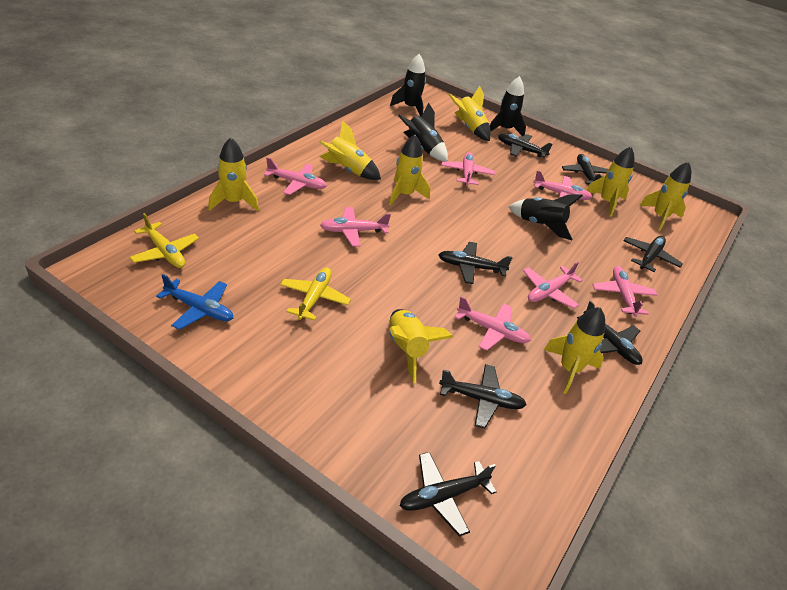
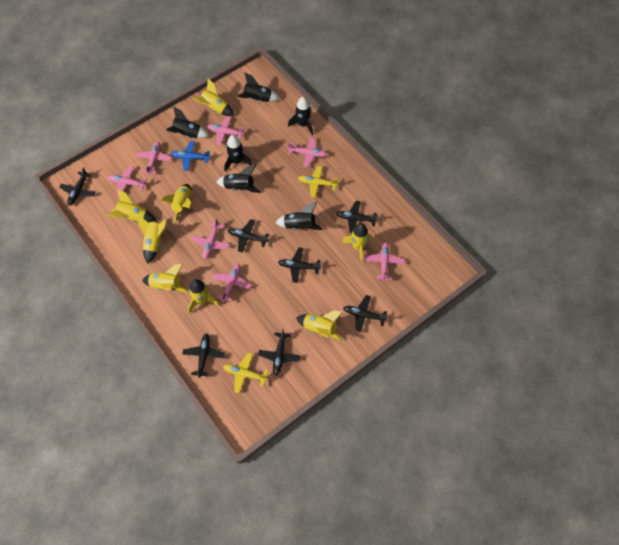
black rocket: [390,54,426,117] [398,102,448,161] [490,76,526,136] [509,194,583,240] = 4 -> [166,106,209,138] [217,164,261,193] [224,135,252,171] [237,72,280,102] [275,202,323,230] [288,97,313,135] = 6

